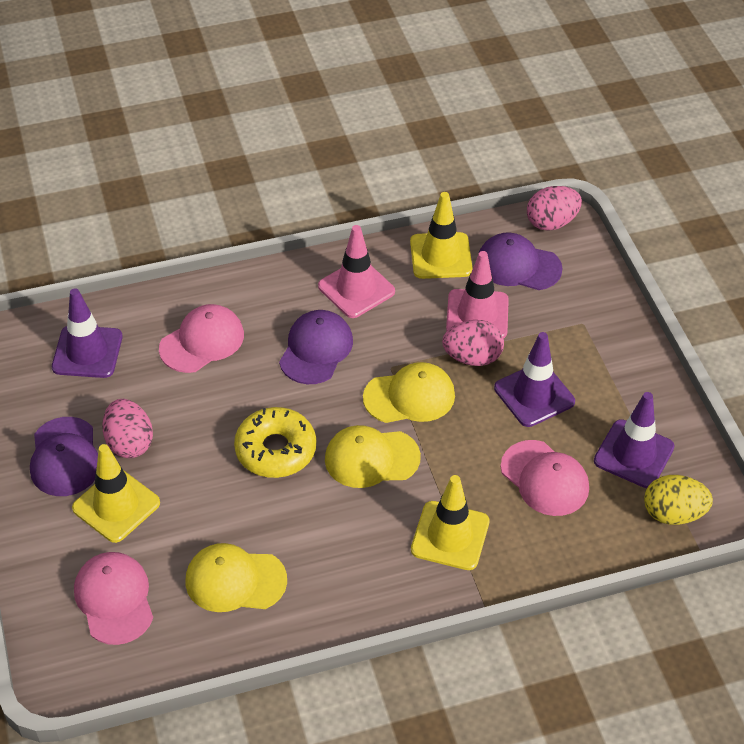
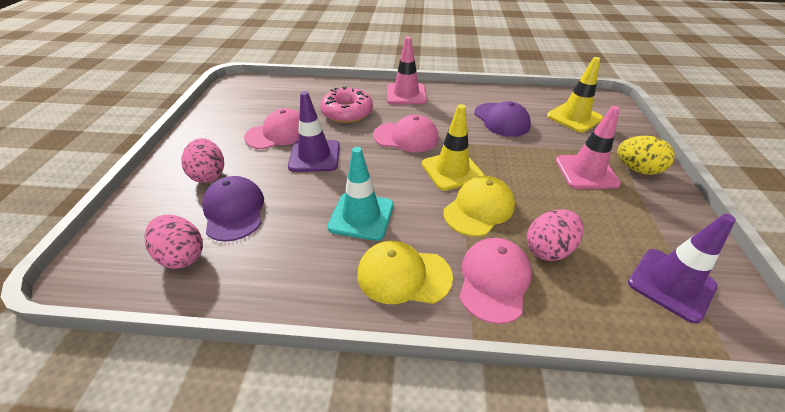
pink donut: none = 0 -> [320,87,373,123] = 1
purple cap: [30,417,98,496] [279,310,353,384] [478,232,563,290] = 3 -> [202,176,264,242] [474,101,531,137] = 2
purple traffic cone: [52,288,122,378] [494,332,575,427] [594,392,674,488] = 3 -> [288,91,340,172] [628,214,736,324] = 2
turquoise traffic cone: none = 0 -> [327,147,394,241] = 1
yellow cap: [186,543,287,612] [325,425,421,488] [363,362,455,423] = 3 -> [357,241,453,304] [443,176,515,237] = 2
yellow donut: [234,407,316,478] = 1 -> none = 0
yellow traffic cone: [72,444,160,543] [410,192,473,279] [411,475,489,570] = 3 -> [422,104,485,191] [547,57,603,133] = 2

